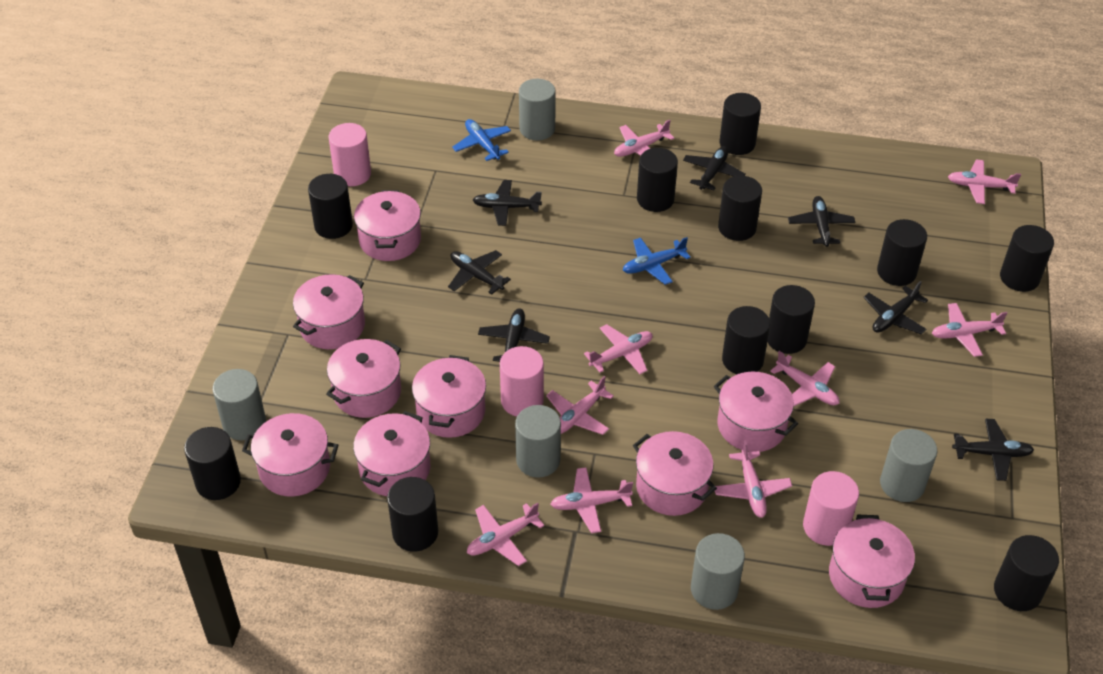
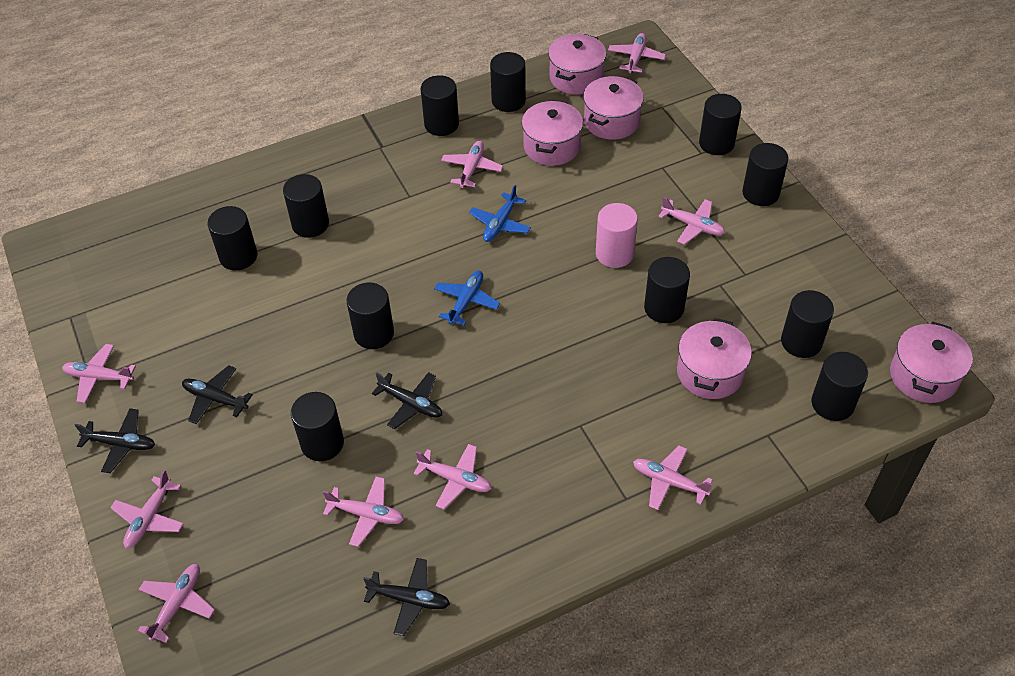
black plane: [448,250,511,295] [473,180,542,226] [478,308,550,362] [683,146,746,190] [788,196,855,247] [863,281,928,334] [952,419,1034,481] = 7 -> [75,408,155,473] [182,365,253,424] [363,558,450,636] [372,372,442,429] = 4
grey cylinder: [213,369,266,440] [515,405,561,478] [519,79,556,140] [691,533,745,610] [880,429,937,502] = 5 -> none = 0
pink cylinder: [329,123,371,186] [500,346,544,416] [803,471,859,546] = 3 -> [596,203,638,268] = 1
pink pot: [242,413,338,497] [293,274,365,349] [326,339,401,418] [353,411,430,496] [354,190,421,261] [412,355,486,438] [633,431,717,516] [714,372,798,452] [829,514,915,608] = 9 -> [522,100,583,166] [548,34,606,95] [583,76,644,140] [677,318,752,399] [890,322,972,403] = 5

